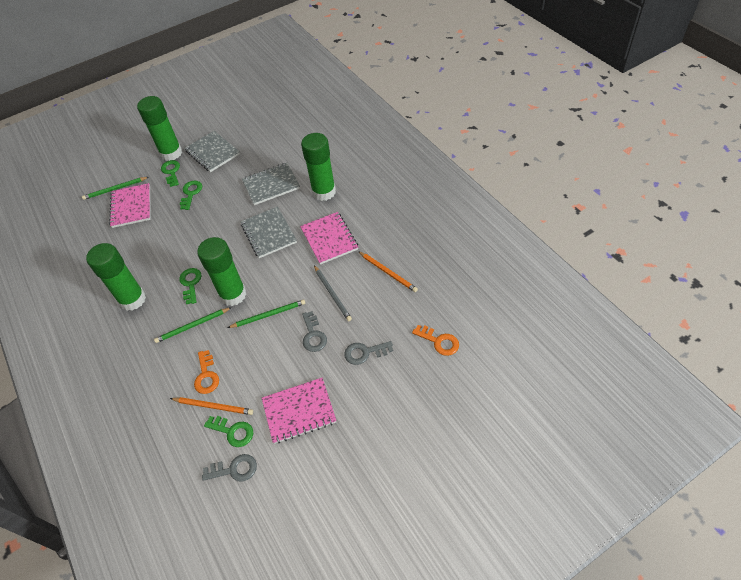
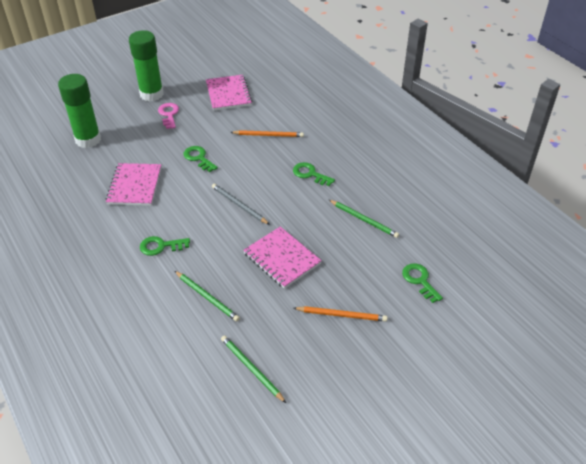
green glue stick: [86,243,146,311] [137,96,182,161] [197,237,246,306] [301,133,336,201] = 4 -> [58,74,101,148] [129,30,164,102] = 2
grey key: [202,454,257,482] [302,311,327,352] [344,341,393,365] = 3 -> none = 0
grey notebook: [185,131,240,172] [241,207,297,258] [242,163,300,205] = 3 -> none = 0
orange key: [194,350,219,394] [412,325,459,356] = 2 -> none = 0
pink key: none = 0 -> [158,103,179,129] = 1

